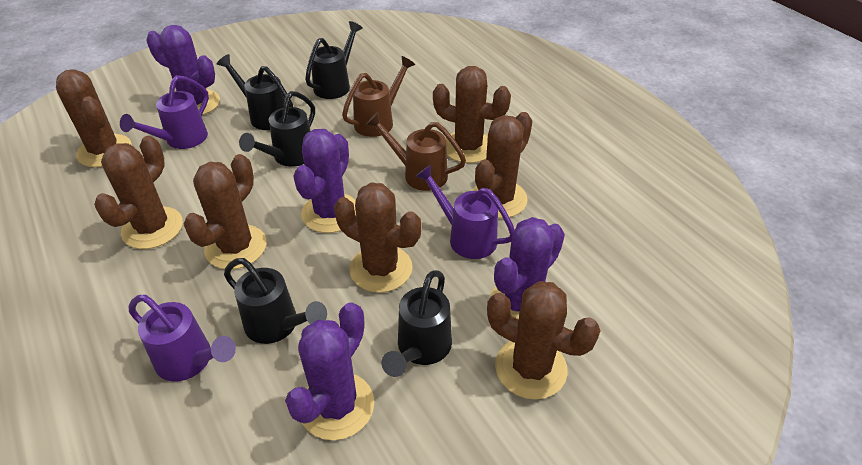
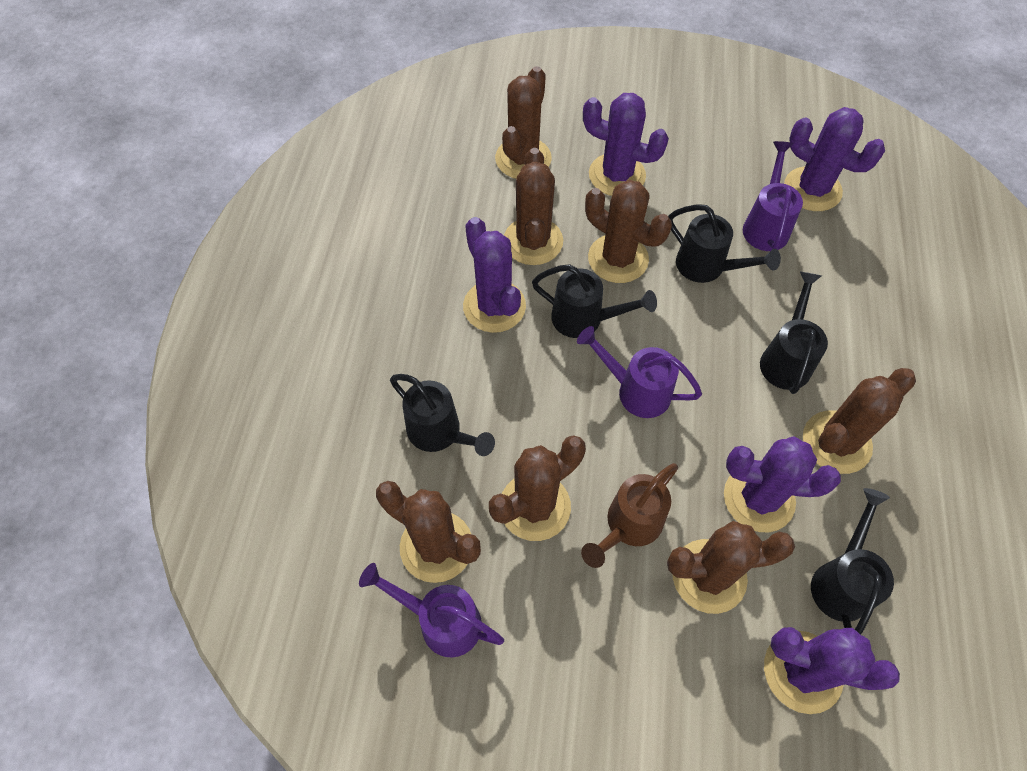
brown watering can: [342,56,415,137] [366,112,466,191] = 2 -> [581,463,678,568] = 1
purple cactus: [146,25,220,115] [285,302,374,440] [293,129,356,233] [489,217,565,319] = 4 -> [463,217,526,333] [583,93,669,196] [724,436,841,532] [764,627,900,714] [784,107,885,211] = 5

